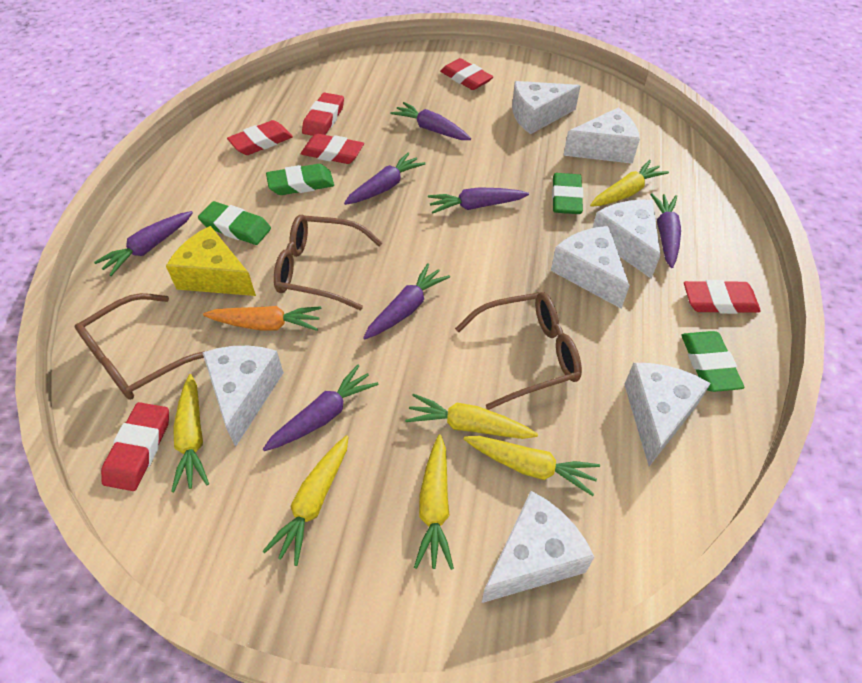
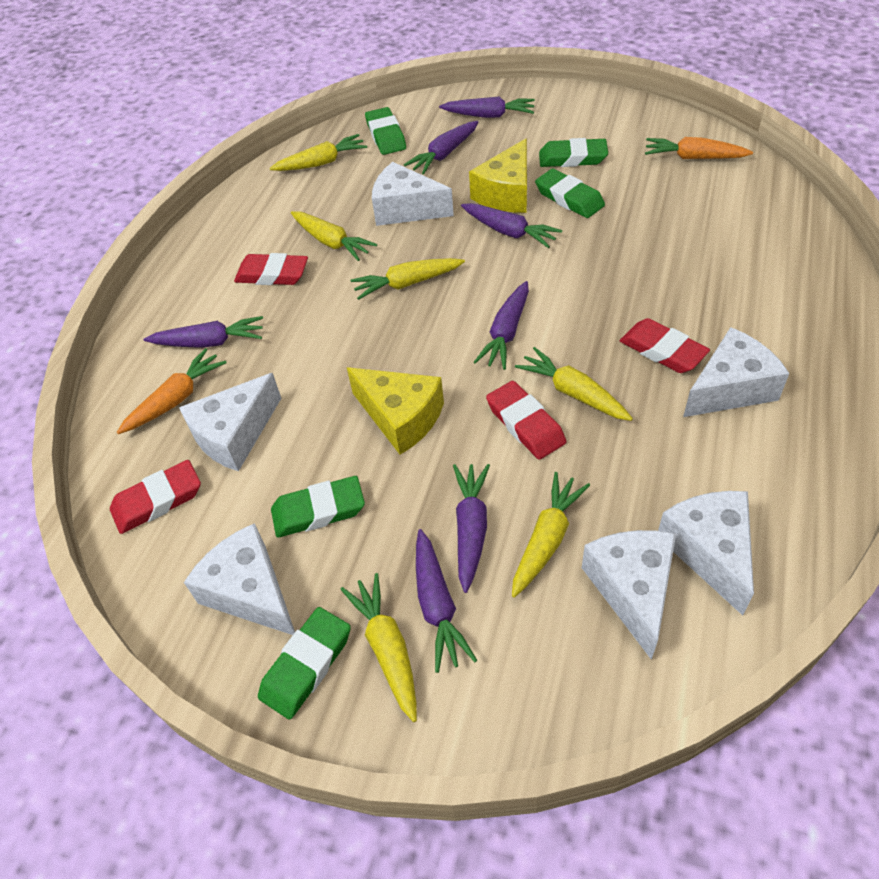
brown glasses: [75,293,205,400] [274,215,383,310] [455,292,582,410] = 3 -> none = 0
green eraser: [198,201,271,245] [266,164,334,195] [552,173,583,214] [681,331,745,392] = 4 -> [258,607,351,720] [271,476,365,538] [365,107,406,155] [535,168,605,218] [539,138,608,167] = 5
orange carrot: [203,306,321,331] = 1 -> [117,348,227,434] [645,137,753,159] = 2
red eraser: [101,402,169,491] [227,120,293,155] [301,133,364,164] [302,93,344,136] [440,58,493,90] [684,280,761,314] = 6 -> [110,460,201,534] [234,253,308,285] [486,381,566,460] [620,318,710,373] = 4
white cheese: [202,346,284,447] [482,491,594,603] [512,81,580,134] [551,226,630,309] [563,107,640,164] [593,200,661,279] [624,363,711,466] = 7 -> [179,373,281,471] [184,523,295,635] [372,162,454,226] [582,530,676,660] [658,491,754,615] [683,327,790,417] = 6
yellow cheese: [166,226,256,296] = 1 -> [347,367,444,455] [469,138,527,213] = 2

